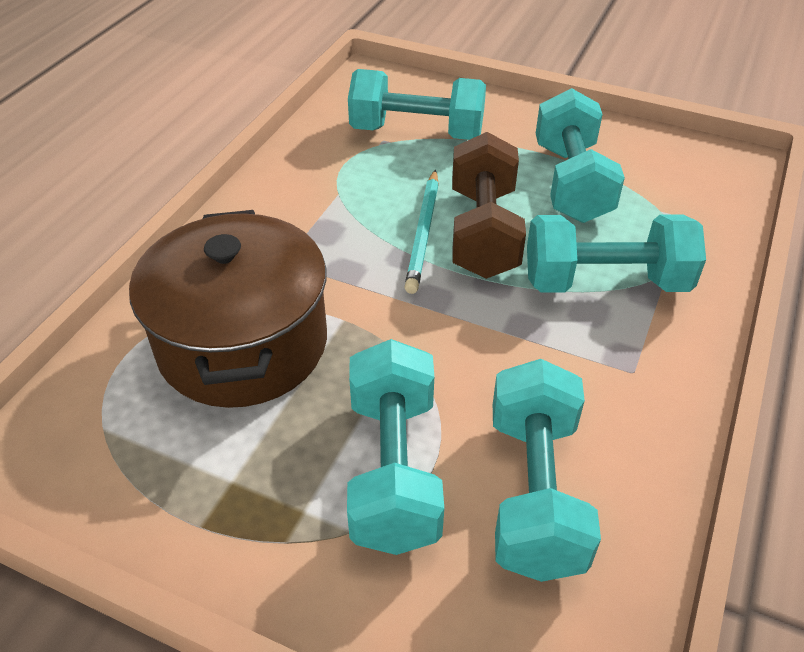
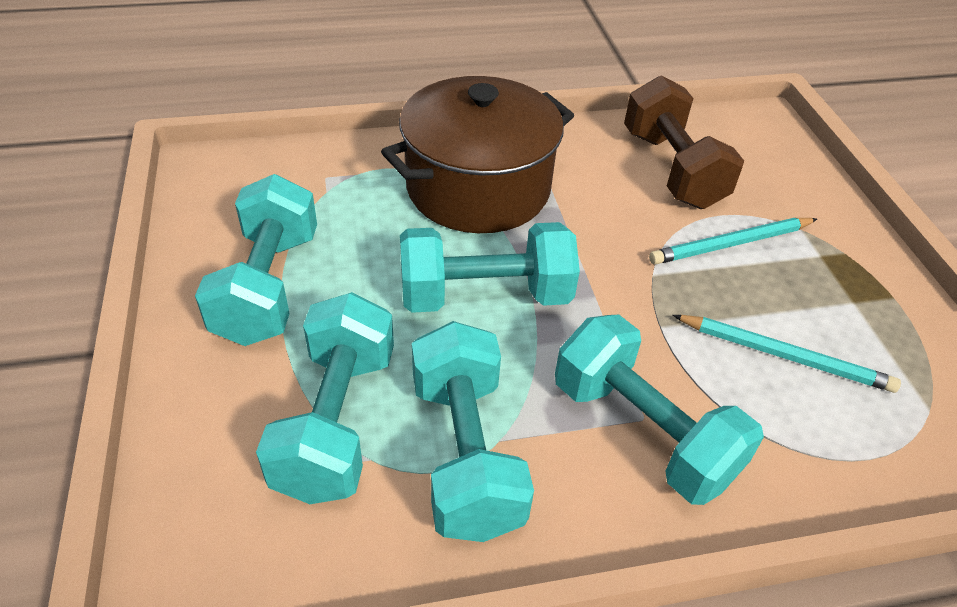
turquoise pencil: [404,170,439,294] = 1 -> [649,218,817,265] [673,315,901,393] = 2

